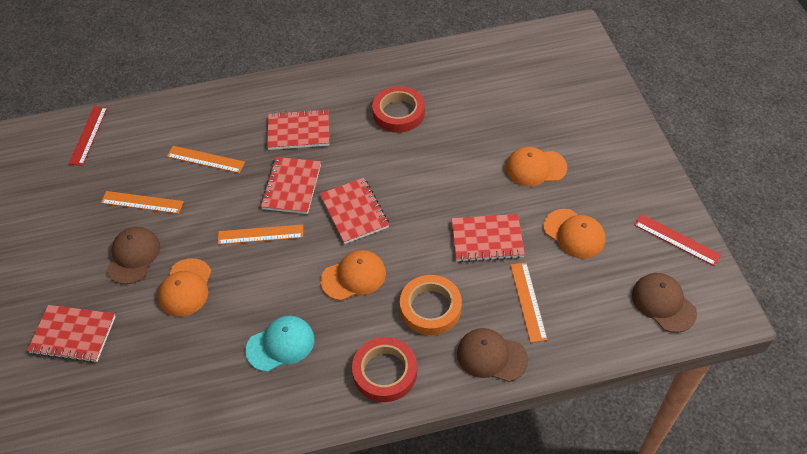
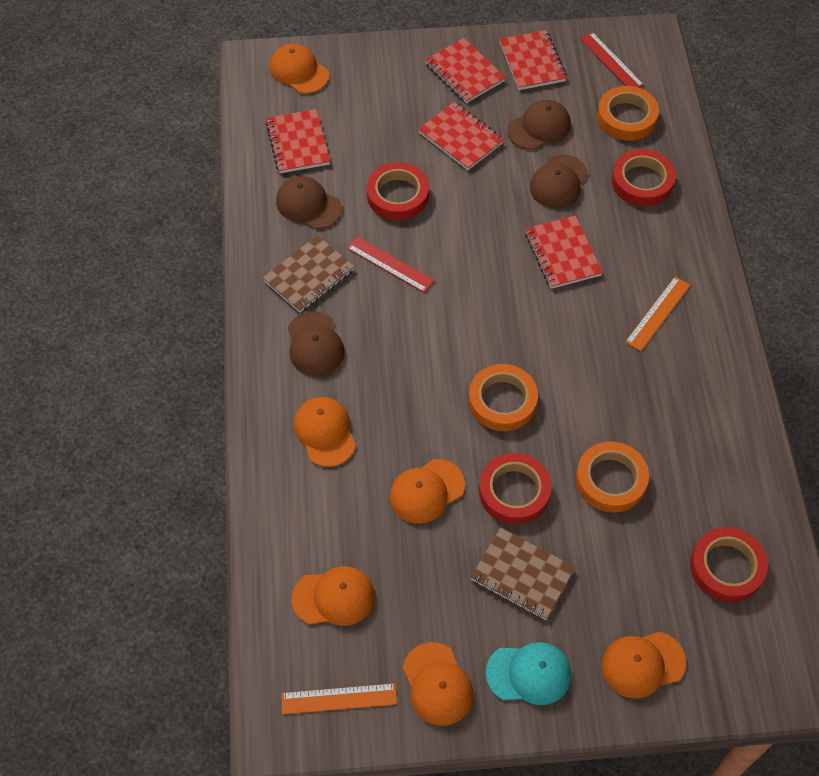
brown cap: [106,227,160,284] [457,328,528,382] [632,273,697,333] = 3 -> [276,176,342,229] [288,311,345,376] [507,100,571,150] [530,154,588,208] = 4
brown notebook: none = 0 -> [262,235,355,313] [470,527,575,620] = 2
orange cap: [158,258,211,317] [321,250,386,301] [506,147,567,187] [544,209,605,259] = 4 -> [270,43,329,94] [291,566,375,626] [294,397,356,467] [390,459,465,524] [403,642,474,726] [602,632,686,699] = 6
orange ruler: [101,191,184,214] [167,146,245,173] [218,224,303,245] [510,262,548,343] = 4 -> [281,683,397,714] [625,276,690,351] = 2
orange tape: [400,275,462,335] = 1 -> [469,364,538,431] [576,441,649,513] [597,86,659,140] = 3
red tape: [352,337,417,402] [372,86,425,133] = 2 -> [367,162,429,220] [479,453,552,524] [611,149,676,207] [690,527,768,602] = 4

